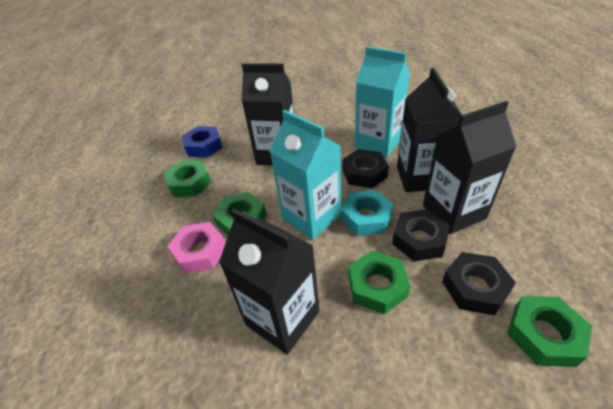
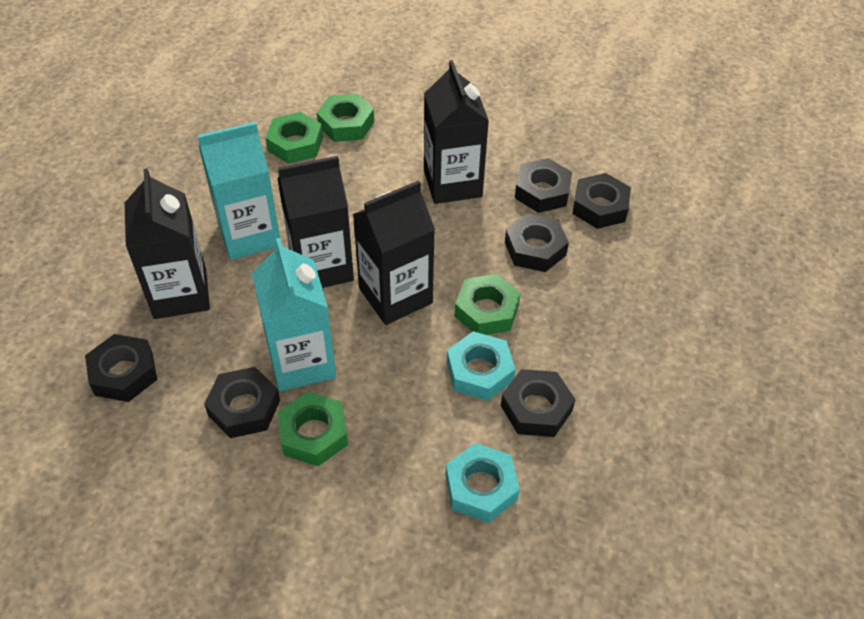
black nut: [342,149,389,189] [392,209,450,261] [442,252,516,315] = 3 -> [85,334,158,402] [204,367,280,438] [501,369,576,437] [505,213,569,272] [515,158,572,213] [572,173,631,229] = 6
blue nut: [182,126,223,158] = 1 -> none = 0
pink nut: [167,222,226,274] = 1 -> none = 0
turquoise nut: [341,190,394,236] = 1 -> [446,443,520,523] [447,331,515,401] = 2

